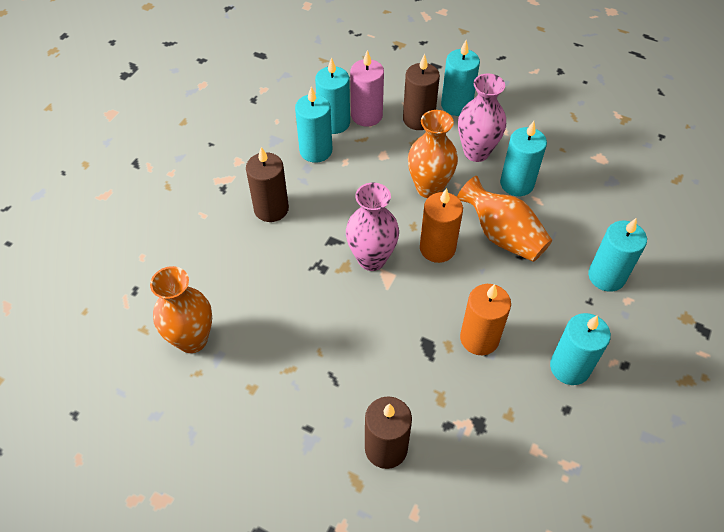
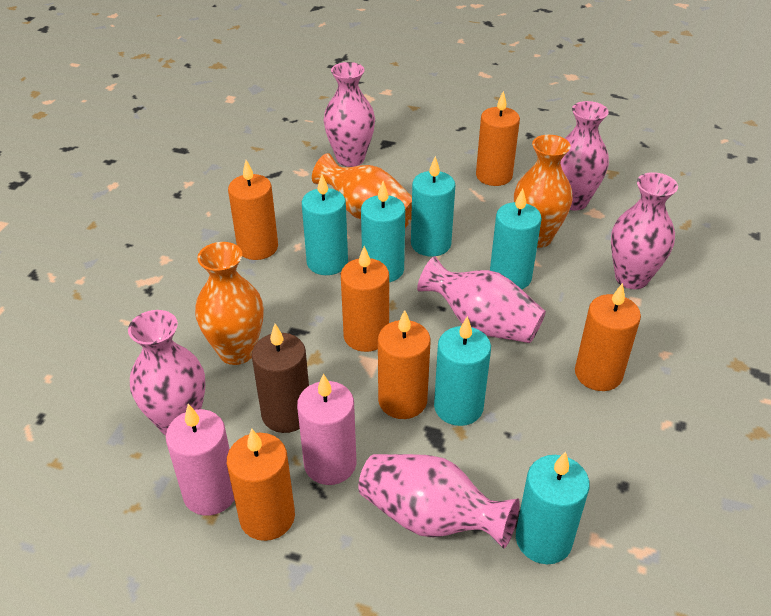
brown candle: [246,147,289,222] [365,396,412,469] [403,54,440,130] = 3 -> [252,324,309,433] = 1
orange candle: [420,188,463,263] [460,284,511,355] = 2 -> [227,428,295,541] [228,160,278,260] [341,246,389,352] [378,310,431,419] [476,91,520,186] [575,283,641,391] = 6
pink candle: [350,50,384,127] = 1 -> [166,404,234,516] [297,373,356,485] = 2
pink vase: [346,183,399,271] [458,73,506,162] = 2 -> [128,310,205,436] [324,62,375,167] [358,454,520,549] [417,256,546,343] [560,101,609,211] [611,172,678,289] = 6

